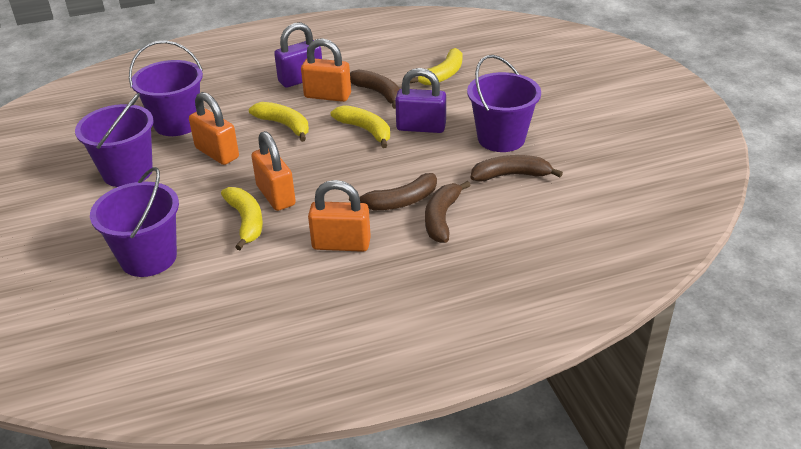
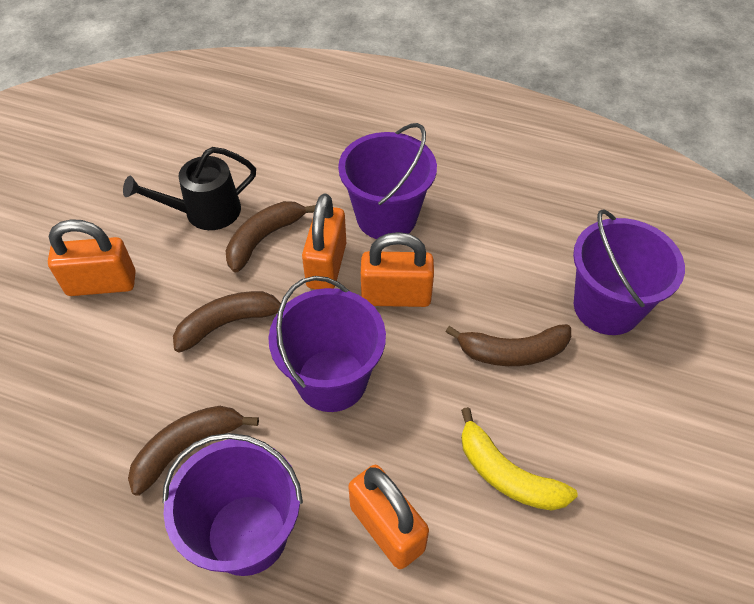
black watering can: none = 0 -> [123,147,256,230] = 1
purple padlock: [274,22,322,88] [395,68,446,133] = 2 -> none = 0
yellow banana: [221,187,263,250] [249,102,309,142] [331,105,390,148] [410,48,463,85] = 4 -> [461,407,578,511] = 1

